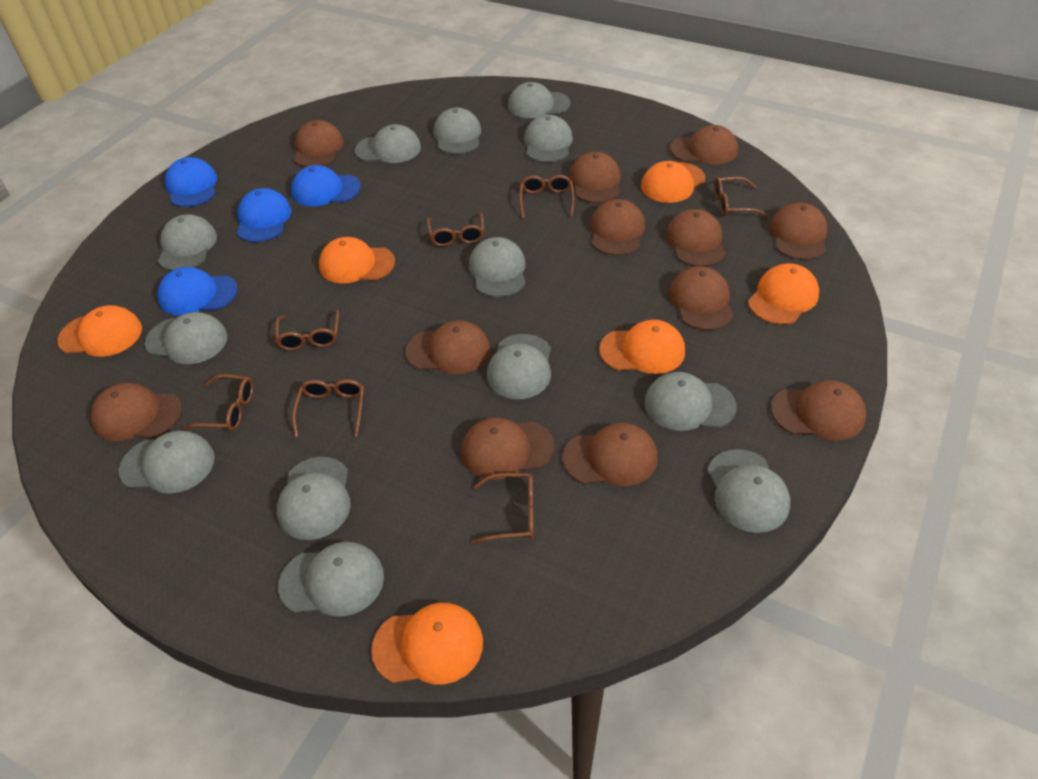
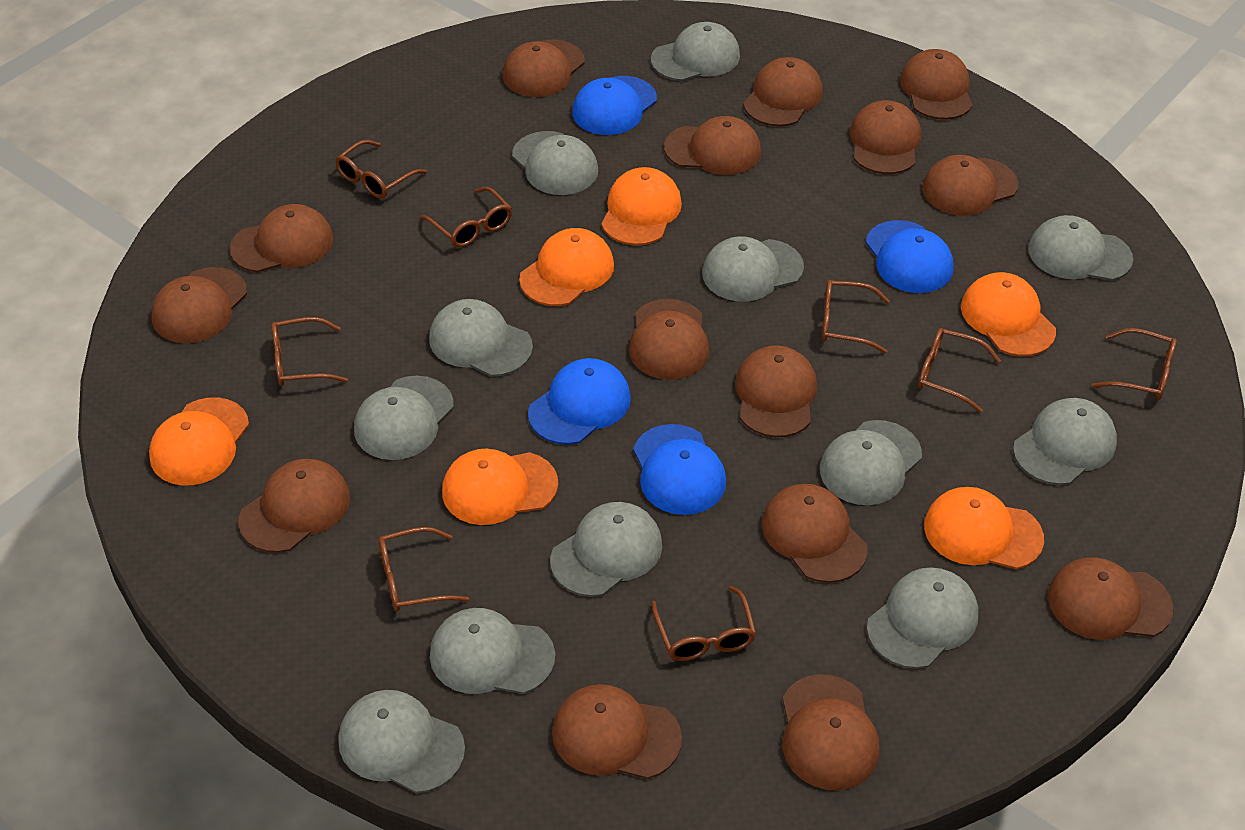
brown cap: [91,383,182,441] [294,120,344,167] [405,320,490,374] [461,418,555,480] [563,423,658,486] [569,152,621,203] [590,199,645,256] [666,209,726,267] [669,266,734,330] [670,125,738,165] [770,203,828,260] [771,380,866,441] = 12 -> [151,267,247,343] [230,204,333,272] [238,459,350,553] [503,40,585,97] [552,684,682,779] [629,299,709,380] [664,116,761,175] [735,345,817,437] [743,57,822,126] [762,484,867,583] [782,674,880,790] [849,100,921,174] [900,49,972,120] [922,155,1018,216] [1048,557,1173,640] = 15
brown glasses: [182,374,254,431] [275,310,339,351] [292,379,364,437] [427,213,484,247] [472,473,534,544] [519,175,575,218] [714,177,768,217] = 7 -> [271,317,348,386] [335,140,427,199] [378,527,469,612] [420,187,512,247] [651,586,756,661] [822,280,890,353] [918,328,1001,413] [1092,328,1177,400] = 8
grey cap: [119,431,215,494] [145,312,227,364] [158,214,217,271] [277,457,351,540] [278,542,384,617] [355,124,421,163] [433,108,481,154] [469,237,526,297] [487,334,551,399] [508,82,571,118] [524,115,573,163] [644,372,737,431] [707,449,790,533] = 13 -> [338,690,465,793] [354,376,454,460] [429,299,533,377] [430,608,555,694] [512,131,598,195] [550,502,662,597] [651,22,740,81] [702,236,804,302] [820,420,922,505] [867,567,978,669] [1013,398,1117,485] [1028,215,1133,281] = 12

